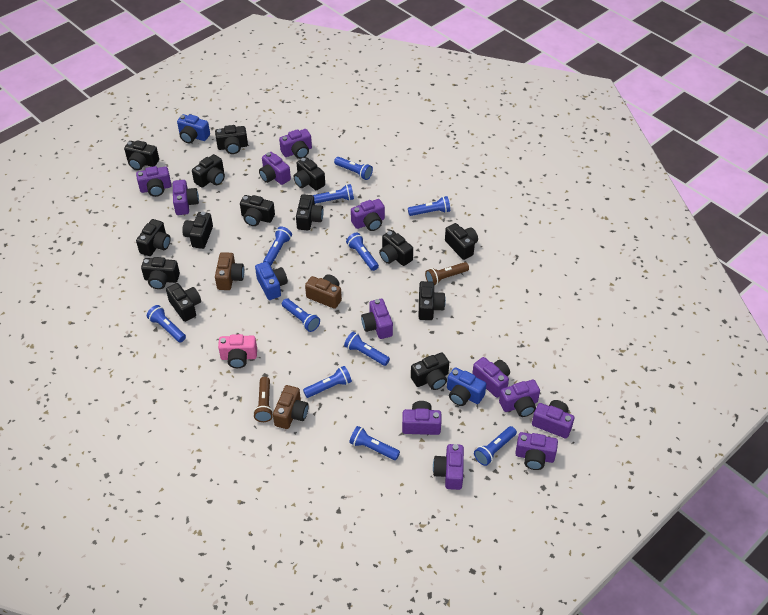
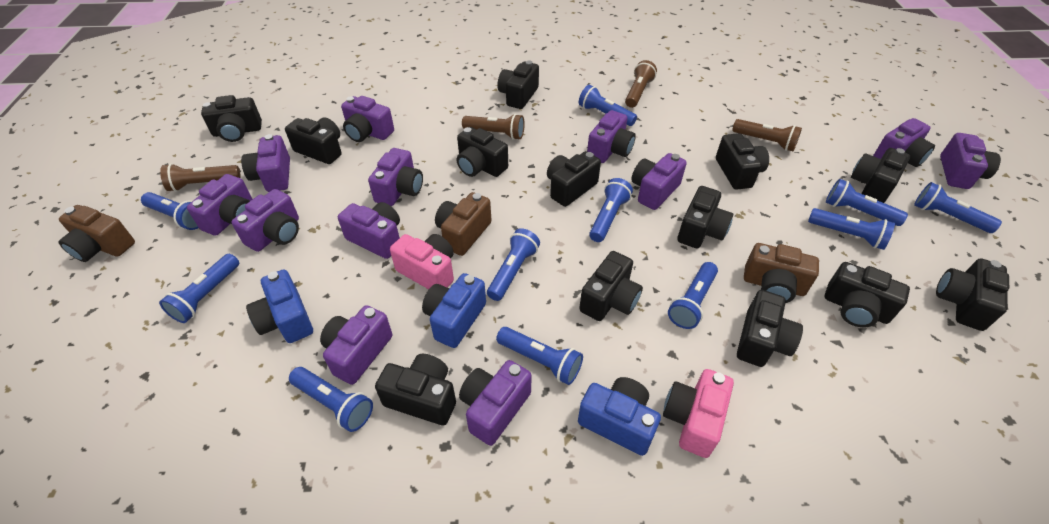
black camera: [124,140,159,170] [136,219,171,256] [141,257,180,289] [166,283,201,322] [182,212,213,249] [192,154,225,188] [215,125,248,154] [240,195,275,226] [294,157,325,190] [296,194,323,230] [379,230,413,266] [411,352,449,390] [418,281,446,320] [445,223,478,260] = 14 -> [201,95,262,142] [285,117,342,164] [375,354,456,426] [456,127,508,177] [497,60,539,109] [547,151,601,207] [579,251,643,321] [677,186,733,248] [716,133,769,190] [737,290,803,367] [825,262,910,327] [851,148,910,203] [936,258,1009,331] = 13
brown flashlight: [253,377,273,422] [425,262,469,285] = 2 -> [160,163,241,191] [462,114,525,140] [625,60,657,108] [732,119,802,151] = 4
pink camera: [218,334,257,368] = 1 -> [390,234,454,289] [663,369,734,458] = 2

